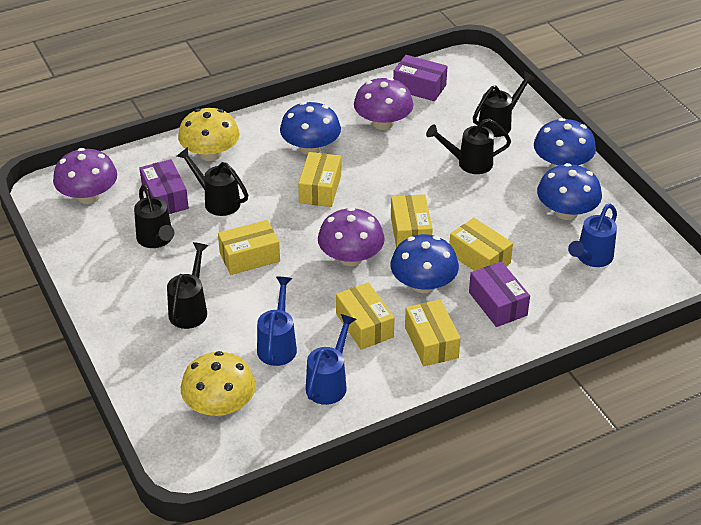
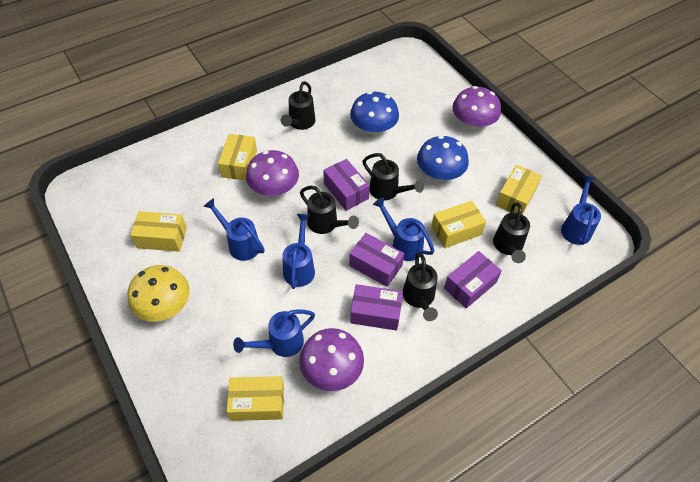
blue mushroom: [280,102,341,155] [391,234,459,293] [534,118,596,168] [537,163,602,220] = 4 -> [350,92,399,135] [417,135,469,181] = 2
blue watering can: [257,277,297,366] [306,314,356,405] [568,204,617,267] = 3 -> [203,198,265,261] [233,309,315,357] [282,214,315,289] [373,197,434,261] [561,176,601,245] = 5
purple box: [139,159,189,214] [393,55,447,101] [469,261,530,327] = 3 -> [323,159,370,211] [349,233,404,287] [350,284,403,331] [444,251,502,308] = 4
yellow box: [218,220,280,275] [298,152,341,207] [336,282,395,350] [391,194,433,248] [405,299,460,366] [450,218,513,271] = 6 -> [130,211,187,252] [218,134,257,181] [227,376,284,421] [431,201,486,248] [496,165,542,215] = 5
yellow mushroom: [178,108,240,161] [181,351,256,416] = 2 -> [127,265,190,322] = 1

